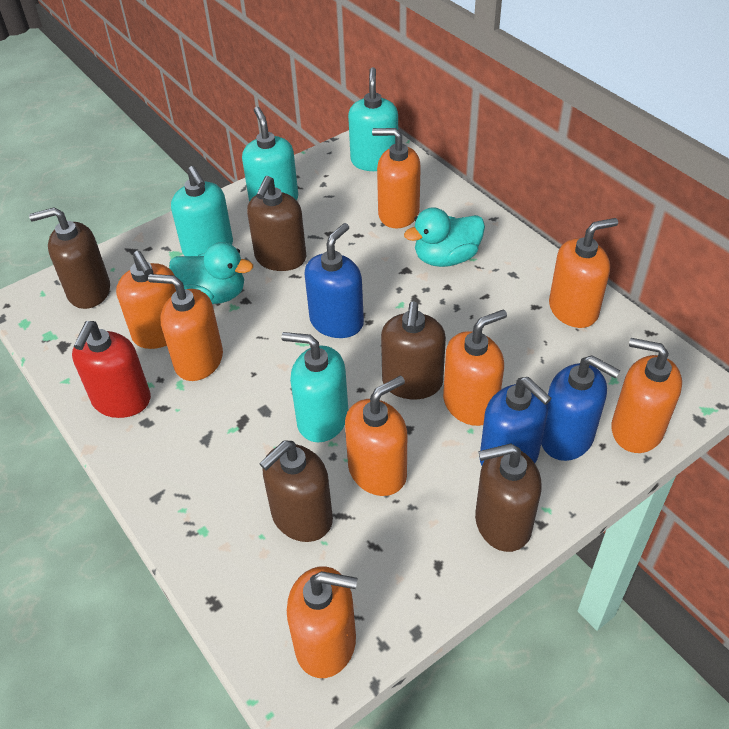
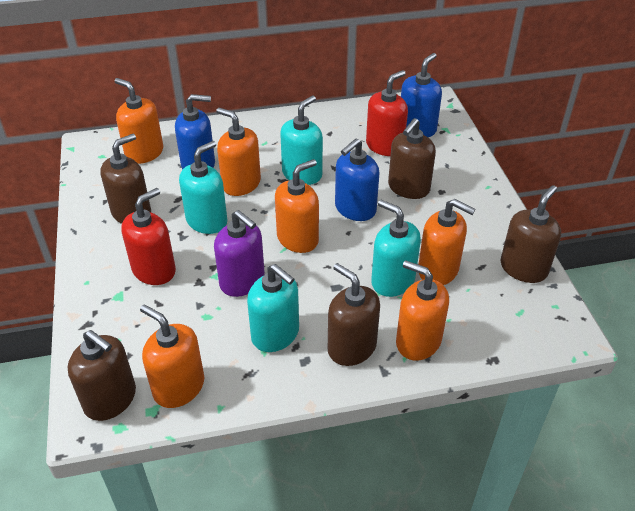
orange soap dispenser: [116,251,176,349] [148,274,223,381] [287,566,357,678] [345,376,407,496] [372,128,421,228] [443,309,507,426] [549,218,618,328] [611,338,682,453] = 8 -> [115,78,163,164] [140,305,204,408] [216,108,261,196] [275,159,319,253] [396,260,449,361] [418,199,476,285] = 6
purple soap dispenser: none = 0 -> [214,210,265,297] = 1
red soap dispenser: [72,321,151,418] = 1 -> [121,188,176,285] [366,70,408,156] = 2
turquoise duck: [169,242,253,304] [404,207,485,267] = 2 -> none = 0

